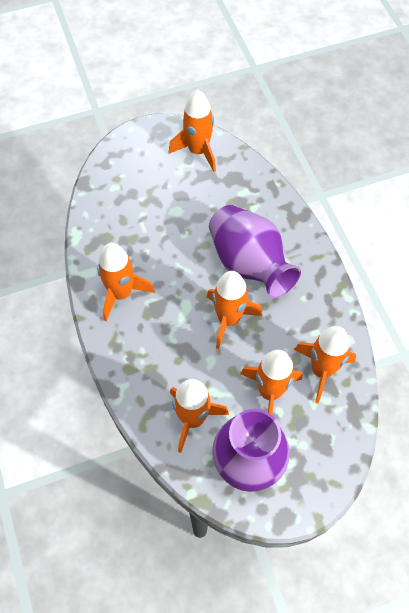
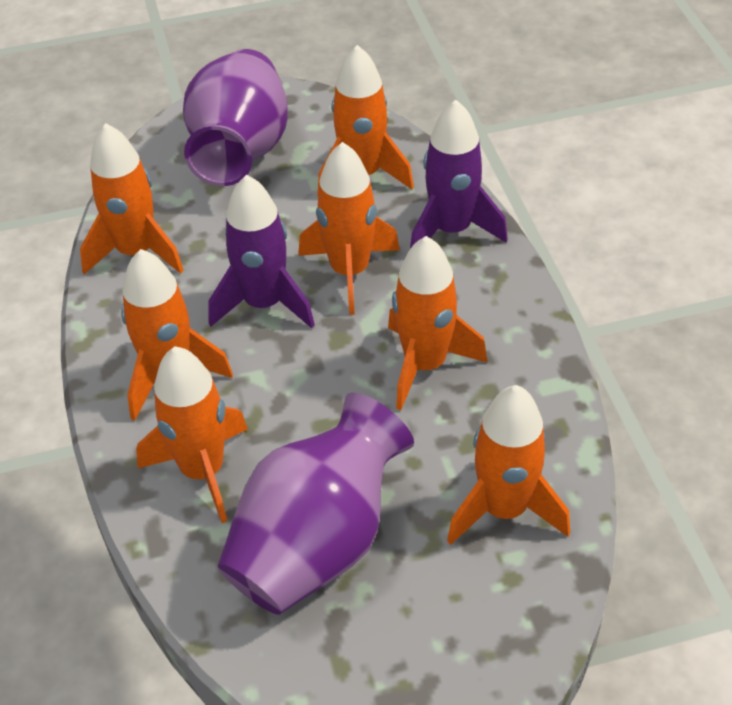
orange rocket: [97,243,155,321] [169,90,216,172] [170,379,229,453] [207,271,262,349] [240,350,302,415] [294,326,356,403] = 6 -> [80,123,184,274] [121,249,233,421] [136,346,248,523] [298,142,400,315] [317,45,414,196] [388,236,488,410] [447,385,570,545] = 7
purple rocket: none = 0 -> [208,175,315,328] [410,100,508,249] = 2

